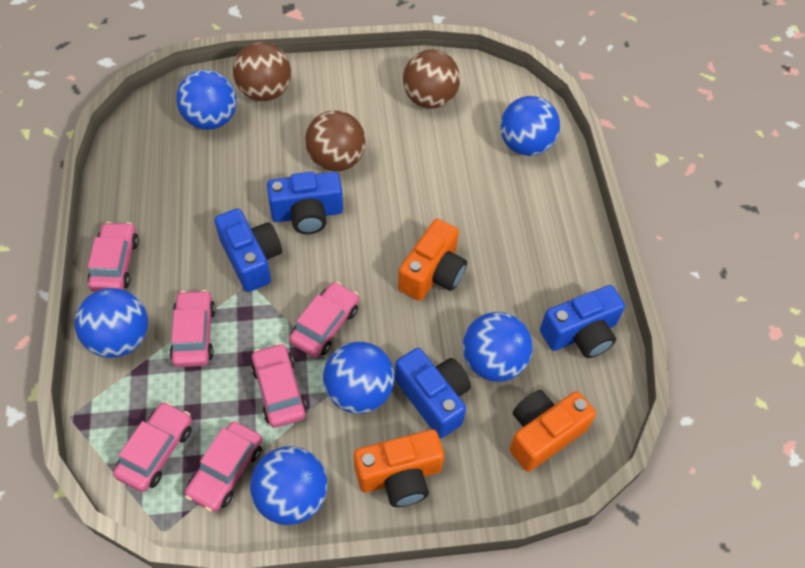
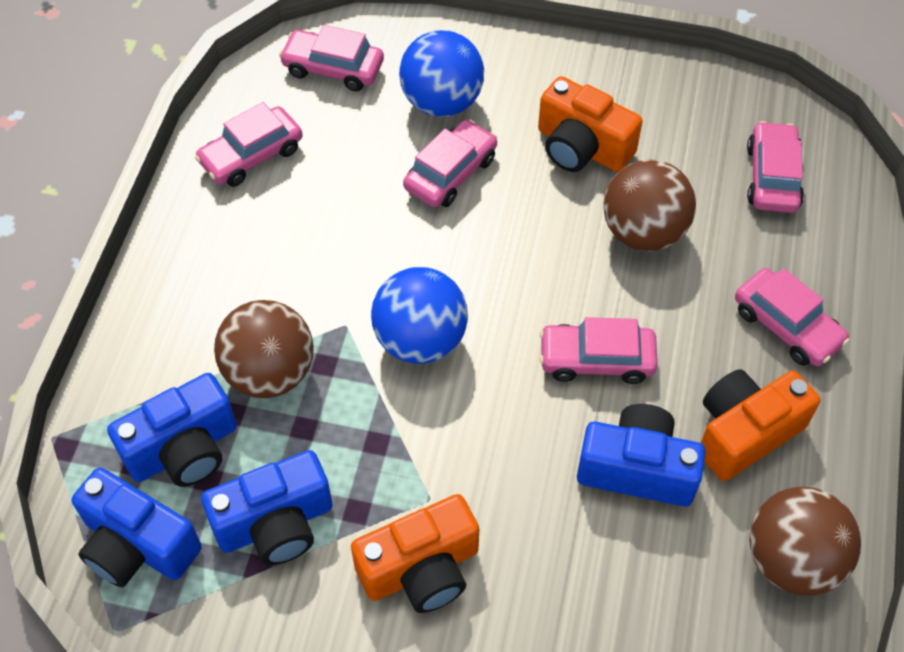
blue ball: [75,288,148,358] [176,70,237,130] [250,446,328,525] [323,342,395,414] [462,312,533,382] [500,96,560,156] = 6 -> [371,267,468,364] [399,30,484,117] = 2

